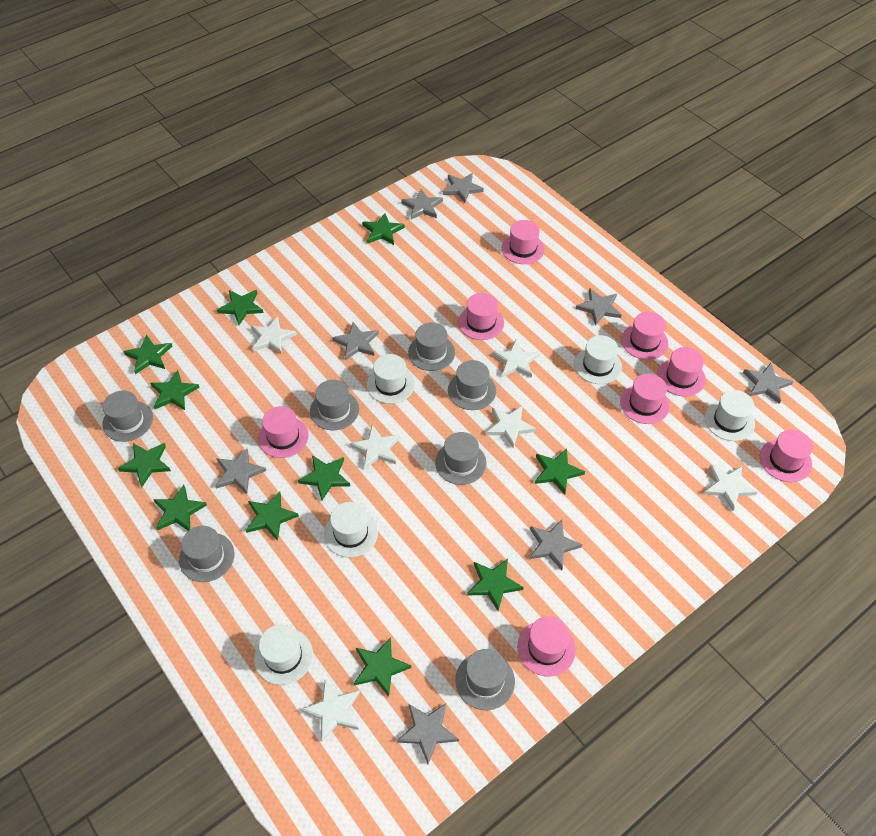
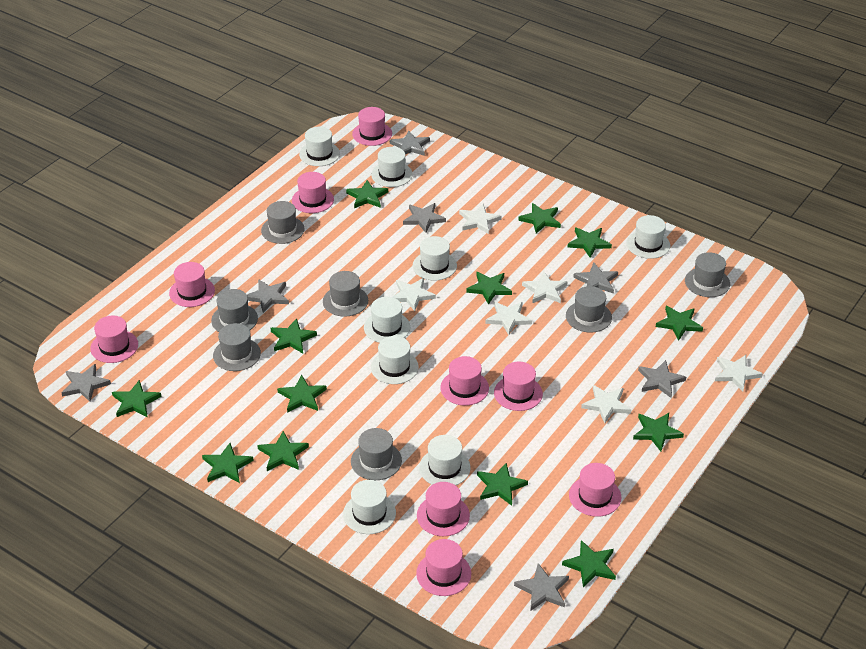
green star: [118,443,171,487] [123,334,173,374] [150,370,200,410] [153,485,207,531] [217,290,264,325] [246,491,299,541] [298,455,350,500] [354,637,411,697] [362,213,405,245] [467,559,524,611] [535,448,585,495] = 11 -> [112,380,162,418] [202,443,254,483] [257,431,309,471] [271,318,317,353] [277,375,327,413] [346,180,388,208] [466,272,512,305] [477,463,528,506] [518,203,561,233] [562,540,616,588] [567,227,612,258] [633,413,684,451] [656,306,703,341] = 13
grey star: [215,448,266,494] [332,322,379,360] [397,703,459,764] [401,189,443,220] [443,173,484,203] [530,520,582,570] [576,288,622,325] [743,363,793,404] = 8 -> [61,364,111,402] [247,279,289,313] [390,130,430,156] [403,203,446,233] [514,563,569,611] [573,263,618,294] [638,360,686,398] = 7
pink hat: [258,406,309,458] [458,293,504,340] [502,220,545,264] [517,616,576,676] [620,374,670,424] [621,312,668,360] [657,347,706,396] [760,430,813,482] = 8 -> [90,316,138,363] [169,262,215,307] [292,172,334,213] [352,107,392,146] [416,539,471,596] [417,482,470,536] [440,356,489,406] [494,361,543,411] [569,463,622,517] = 9
white hat: [254,625,313,685] [324,502,378,558] [367,354,415,404] [574,335,622,384] [705,390,755,441] = 5 -> [299,127,340,166] [343,480,396,534] [364,297,410,343] [371,147,413,187] [371,336,419,384] [413,236,457,281] [419,435,471,485] [626,215,670,259] = 8

